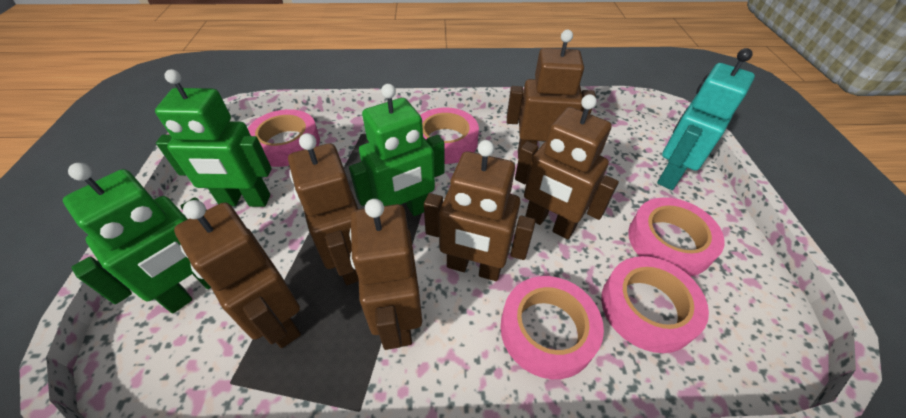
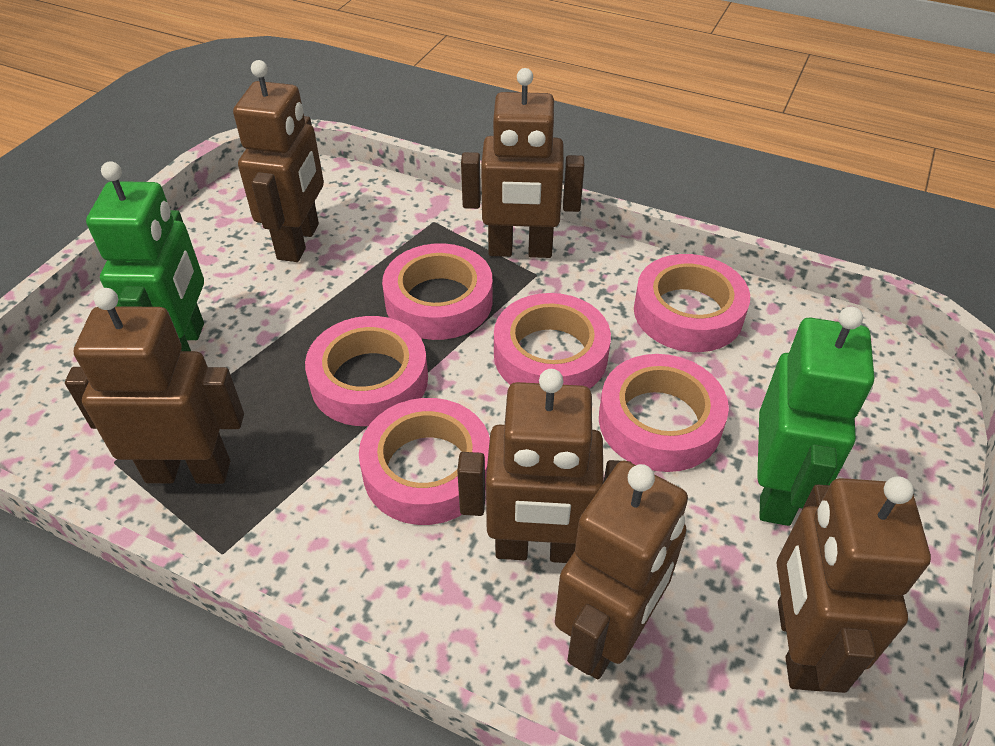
green robot: [63,163,211,313] [155,69,272,207] [349,84,445,216] = 3 -> [86,161,204,351] [757,307,874,526] = 2
pink tape: [248,109,320,167] [420,107,479,164] [500,276,604,379] [601,256,709,353] [628,197,725,276] = 5 -> [305,316,428,426] [359,398,490,525] [382,243,493,340] [494,293,611,389] [599,354,729,472] [634,254,750,352] = 6
turquoise robot: [657,48,755,190] = 1 -> none = 0

